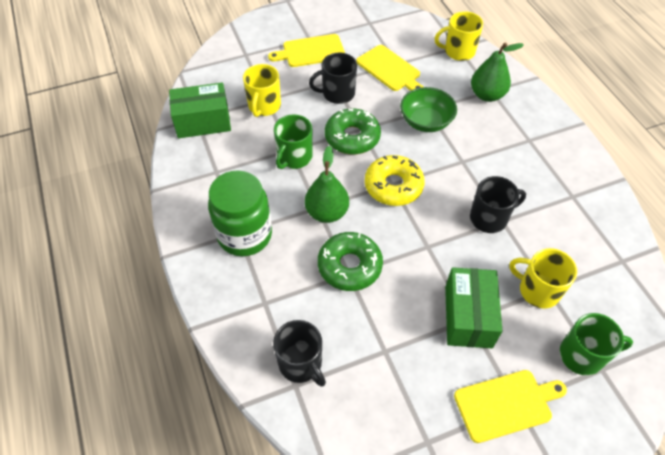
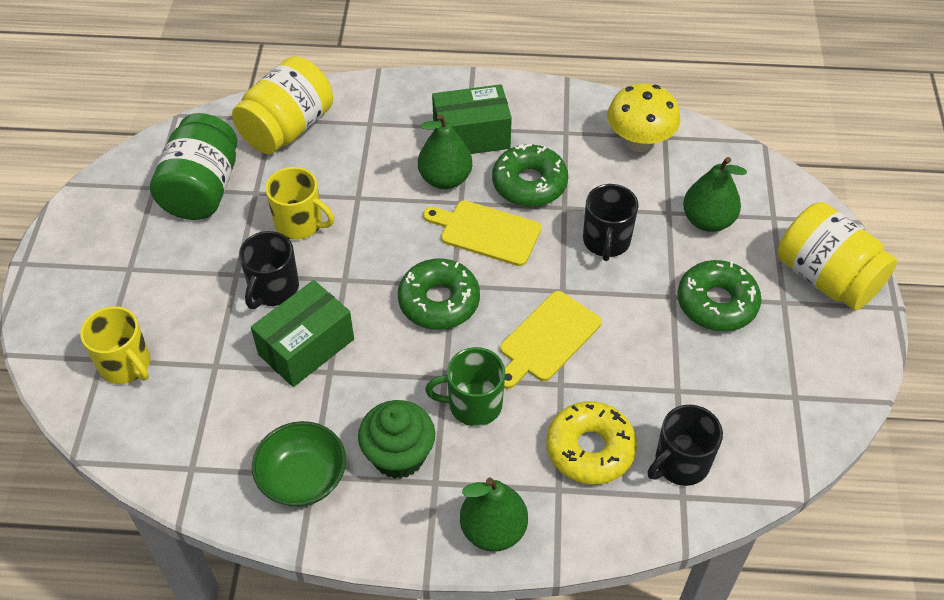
green cupcake: none = 0 -> [358,400,435,479] = 1
green donut: [318,232,383,291] [325,108,381,155] = 2 -> [398,259,480,330] [492,144,568,207] [677,260,762,331] = 3
green mug: [274,114,313,169] [560,313,633,376] = 2 -> [425,347,505,426] = 1
green pear: [305,146,349,223] [471,43,524,102] = 2 -> [418,114,472,189] [460,477,528,552] [683,157,747,232] = 3
yellow cutting board: [268,34,345,67] [356,45,423,91] [454,370,567,443] = 3 -> [423,200,542,266] [500,291,602,389] = 2
yellow jar: none = 0 -> [232,56,333,154] [778,202,897,310] = 2
yellow mug: [243,64,281,117] [435,11,483,61] [509,248,577,308] = 3 -> [80,306,150,384] [265,167,334,240] = 2
yellow mushroom: none = 0 -> [607,83,681,152] = 1

